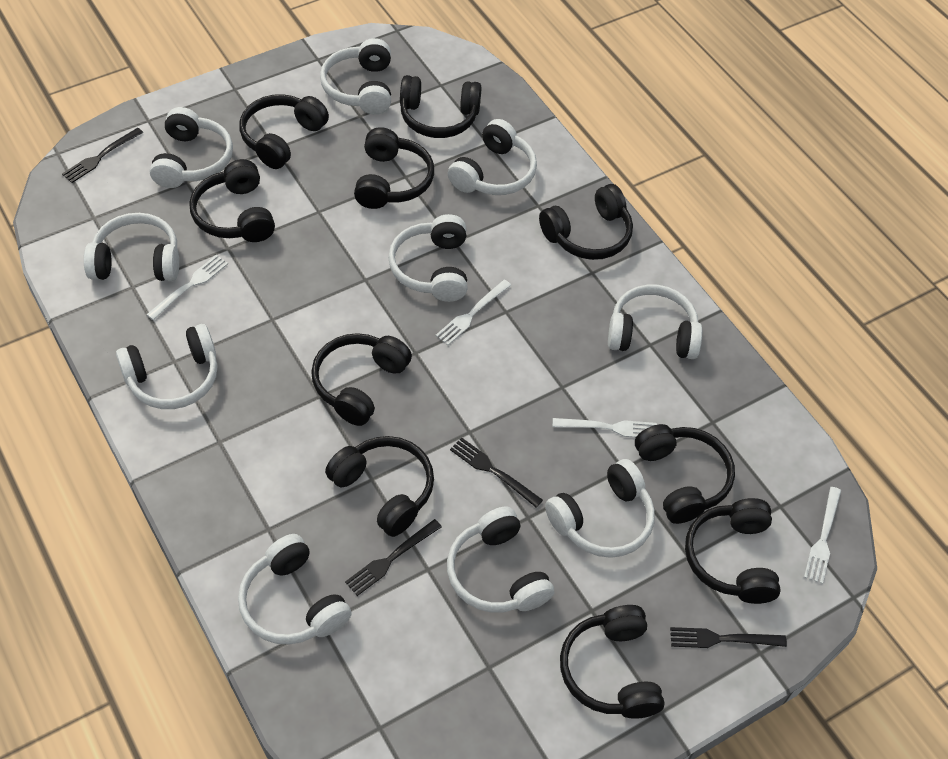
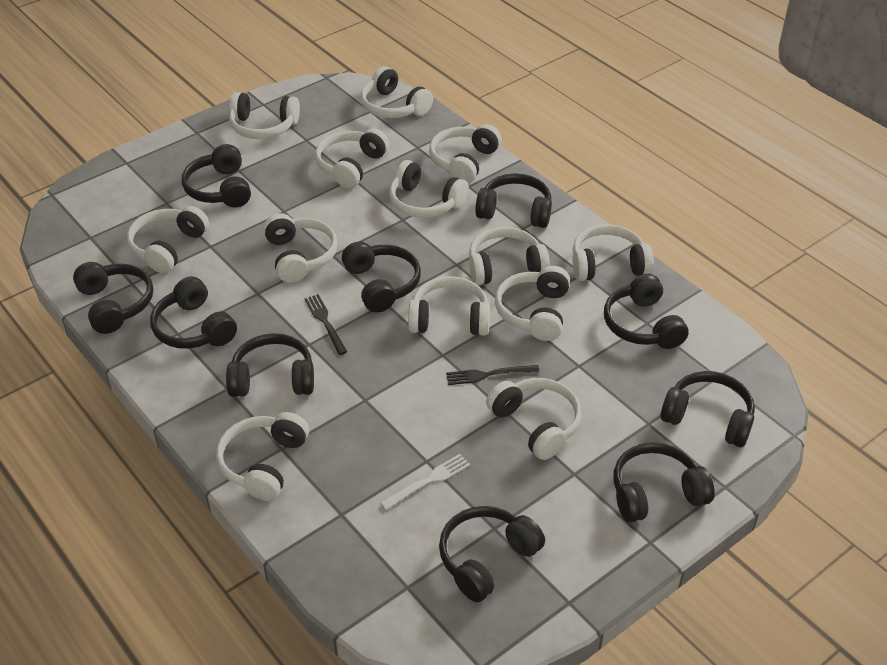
black fork: [62,128,143,183] [345,519,442,596] [450,438,543,508] [670,627,787,648] = 4 -> [304,294,347,355] [446,365,540,385] = 2
white fork: [146,255,228,320] [435,280,511,345] [553,418,657,437] [804,487,841,584] = 4 -> [380,454,470,510] = 1
white headphones: [84,213,179,281] [116,324,217,409] [150,107,233,188] [238,534,352,645] [320,38,391,115] [388,214,468,302] [447,506,554,613] [448,119,537,195] [545,459,655,558] [608,285,702,359] = 10 -> [127,206,209,273] [216,412,309,501] [229,92,300,139] [263,213,338,283] [315,128,389,188] [361,66,433,118] [389,160,469,218] [408,276,490,336] [429,124,502,183] [469,227,550,285] [486,378,582,460] [495,266,570,341] [572,225,654,281] = 13

